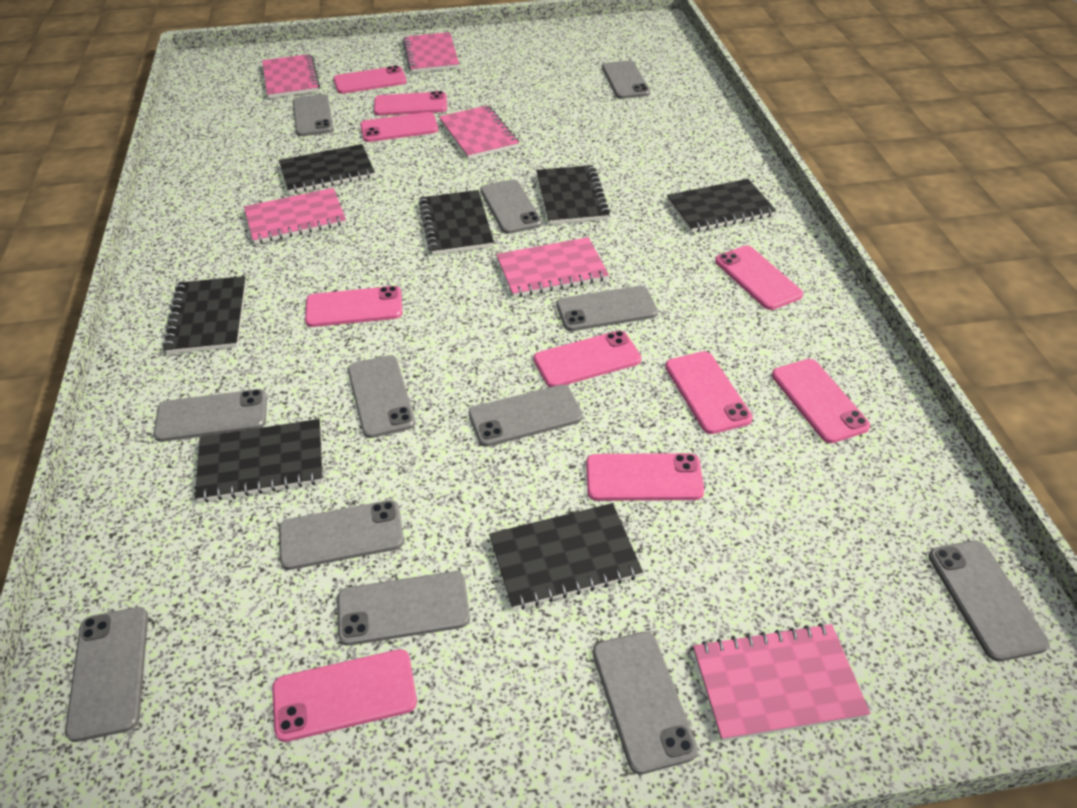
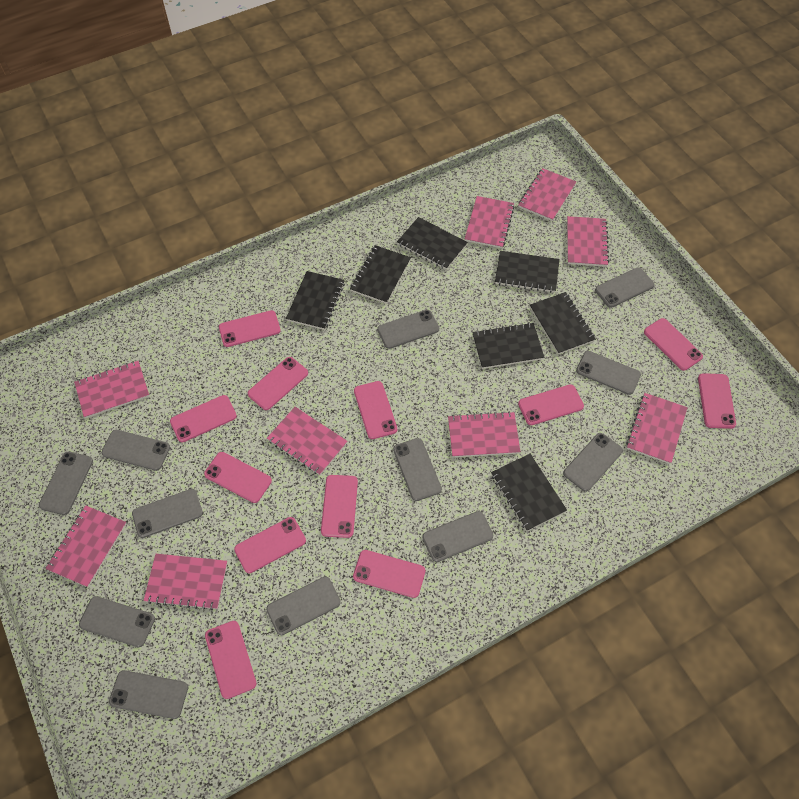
pink notebook: [244,188,346,244] [262,54,320,98] [403,32,459,73] [439,105,519,159] [496,237,609,298] [693,623,870,741] = 6 -> [45,506,126,587] [74,361,149,418] [144,554,227,610] [267,407,348,475] [448,411,520,457] [465,196,515,248] [518,168,576,221] [567,216,609,267] [627,393,688,464] = 9
pink phone: [272,649,417,742] [305,286,402,327] [333,65,407,94] [360,112,438,142] [374,91,447,116] [533,331,641,387] [586,453,704,501] [665,351,753,434] [715,246,803,310] [772,359,870,443] = 10 -> [170,395,237,442] [204,452,272,503] [205,621,256,699] [219,310,281,347] [234,517,306,573] [248,357,308,410] [321,475,358,538] [353,550,425,598] [354,381,397,439] [518,384,584,425] [644,318,703,371] [698,373,736,429] = 12

